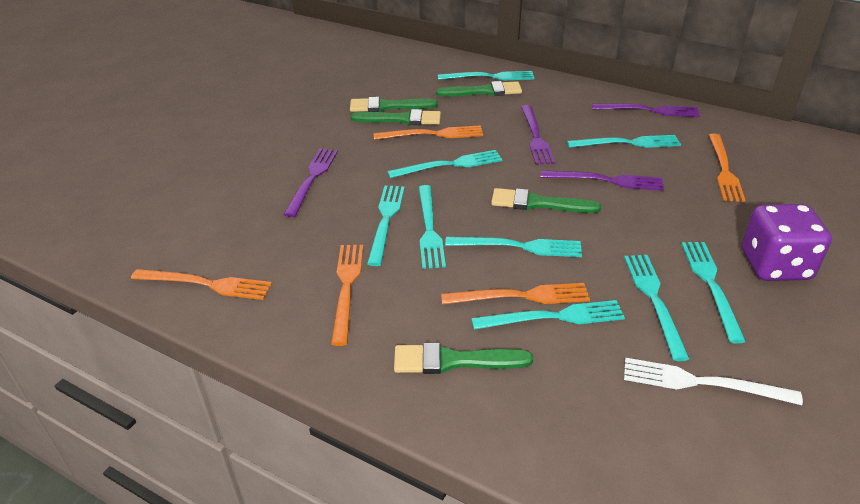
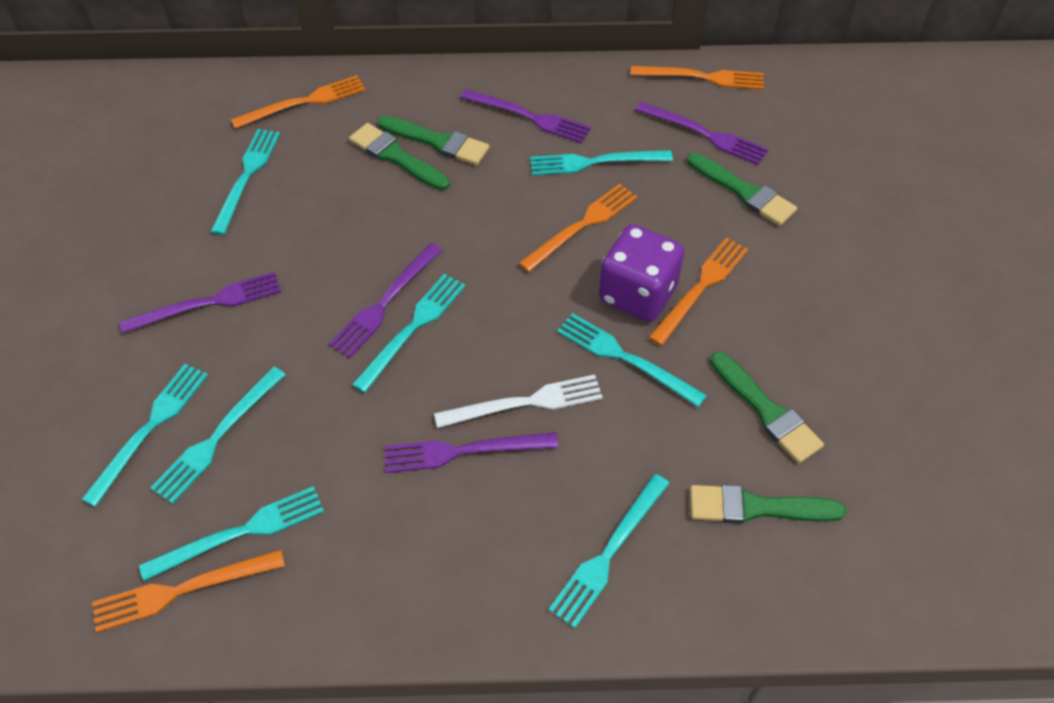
purple fork: [283,149,338,217] [521,105,555,165] [541,170,664,191] [592,103,700,117] = 4 -> [119,271,281,334] [329,243,442,358] [384,432,558,473] [460,89,591,143] [635,102,768,165] = 5
turquoise fork: [367,186,405,266] [387,150,503,178] [419,185,446,269] [438,71,534,80] [445,237,582,257] [471,300,625,330] [567,135,681,148] [624,255,690,361] [681,242,746,343] = 9 -> [81,364,208,507] [139,486,324,581] [150,367,286,504] [210,129,280,235] [352,274,466,393] [530,150,673,176] [548,474,670,628] [557,313,707,407] = 8

